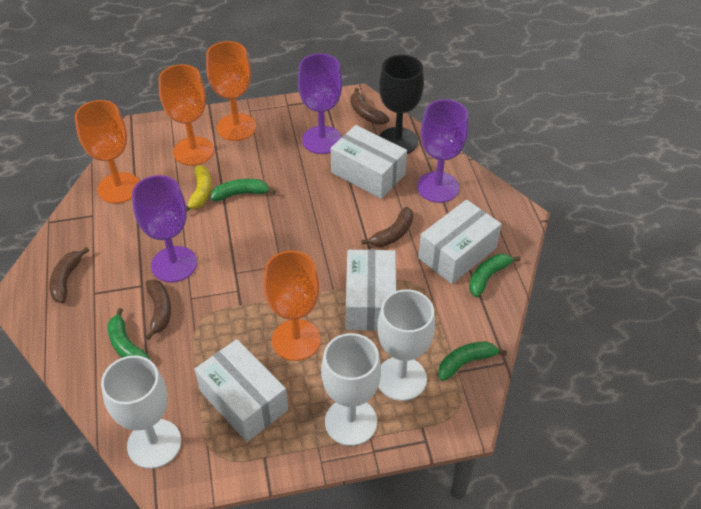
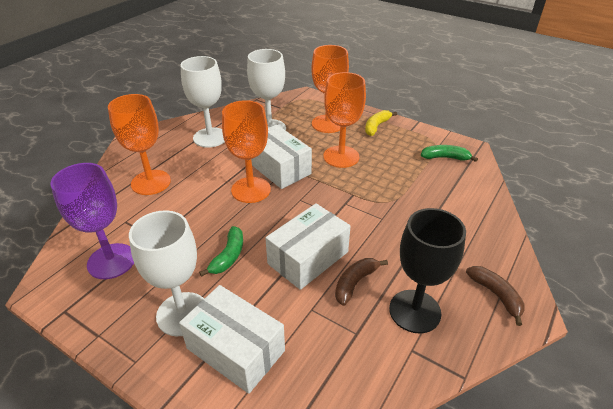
brown banana: [49,247,89,303] [145,279,171,340] [351,88,390,125] [361,207,413,247] = 4 -> [335,258,388,306] [466,266,524,326] = 2
green banana: [108,308,150,360] [210,179,276,201] [438,341,507,381] [469,254,521,298] = 4 -> [199,226,243,277] [421,145,478,162] = 2
purple goblet: [132,175,197,282] [298,53,342,154] [417,99,468,203] = 3 -> [51,163,134,279] = 1
white box: [194,339,288,442] [331,125,407,199] [346,249,396,331] [418,199,502,284] = 4 -> [179,285,285,394] [251,125,312,189] [265,203,350,290] = 3

